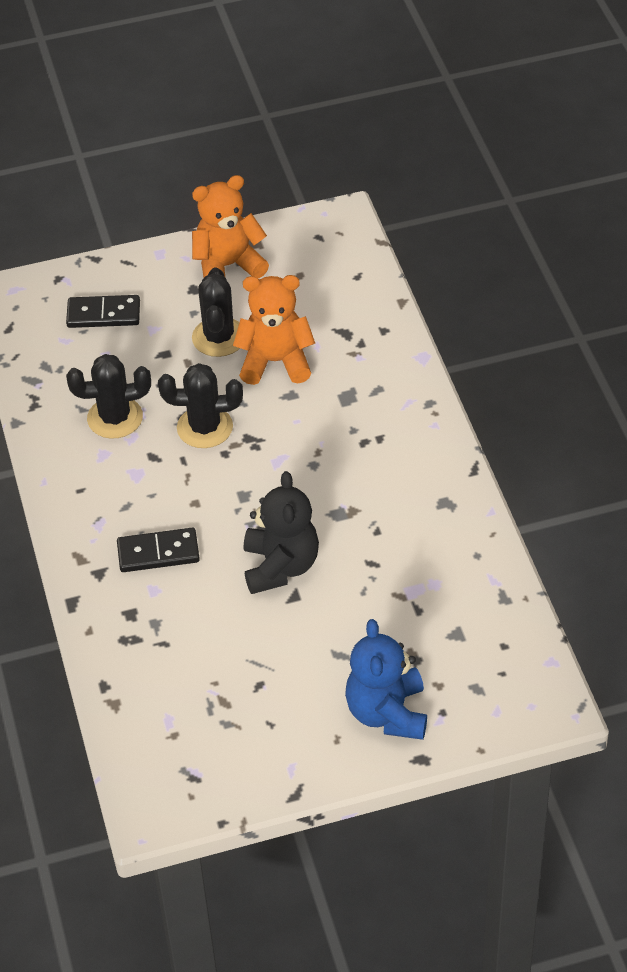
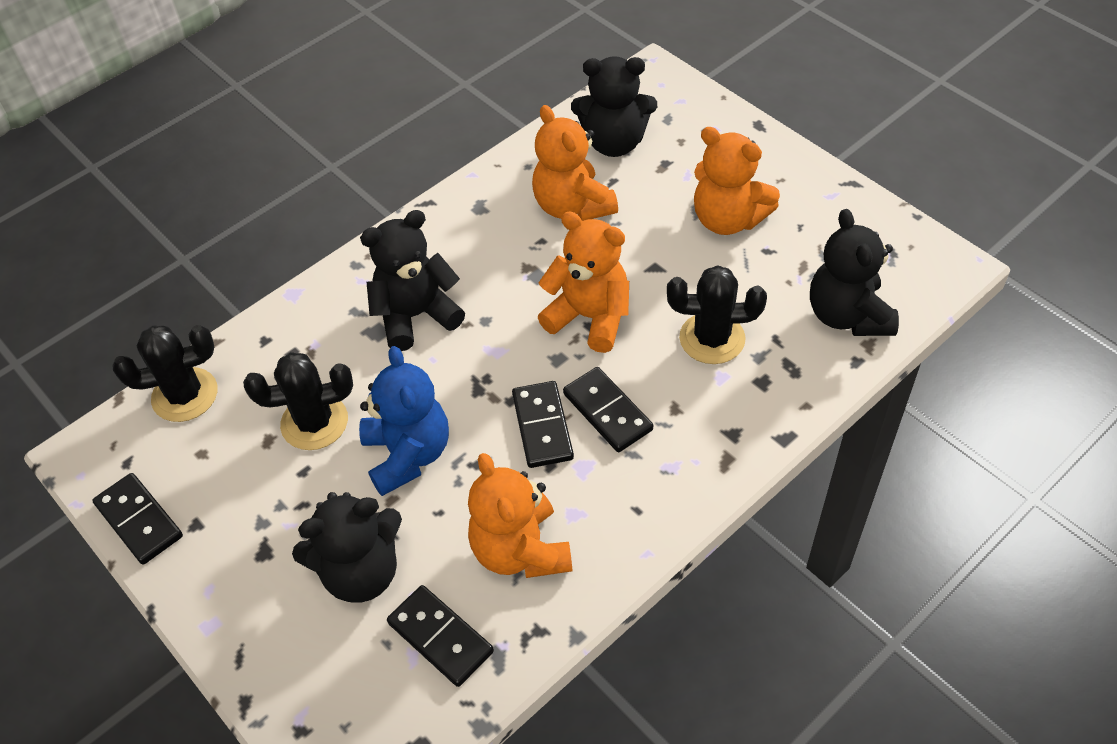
black domino: [66,295,140,328] [117,528,200,572] = 2 -> [92,473,183,565] [387,585,494,687] [512,381,574,468] [563,367,653,452] = 4
black teddy bear: [244,471,319,594] = 1 -> [292,492,402,603] [360,210,465,351] [571,56,657,157] [810,209,899,336] = 4
orange teddy bear: [192,175,269,279] [233,275,315,385] = 2 -> [468,453,572,578] [532,105,618,221] [538,211,629,353] [694,127,780,235] = 4

